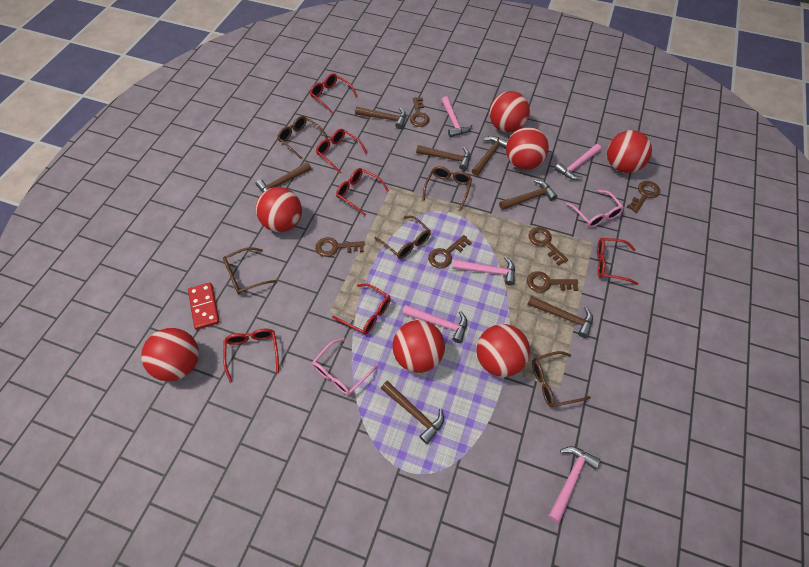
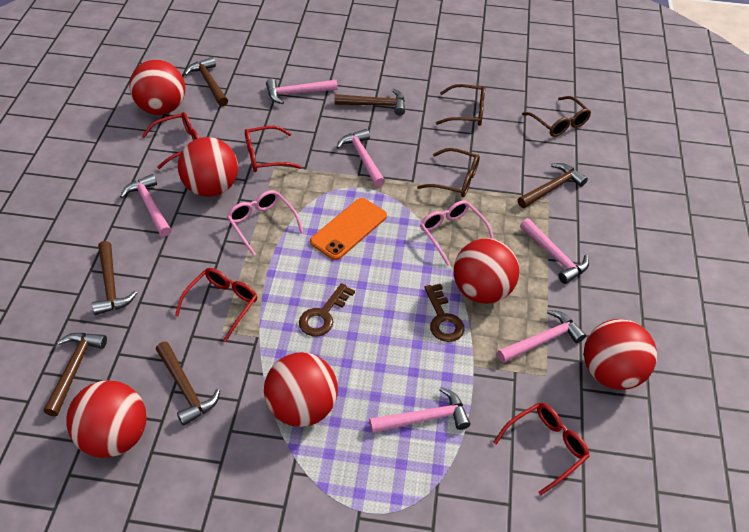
brown glasses: [223,247,277,294] [277,116,328,160] [374,216,431,259] [422,166,472,210] [532,351,591,408] = 5 -> [417,148,480,197] [436,84,485,126] [522,96,591,137] = 3
brown hammer: [255,162,312,193] [355,107,406,129] [381,381,444,444] [416,145,470,170] [472,136,508,176] [499,180,557,210] [527,296,593,338] = 7 -> [44,333,107,417] [92,241,137,315] [156,342,220,426] [184,57,228,106] [334,89,405,116] [518,163,588,208] = 6
brown key: [315,237,365,257] [410,97,430,127] [428,235,472,268] [527,271,578,292] [528,227,568,266] [627,181,660,213] = 6 -> [299,283,355,336] [424,284,464,342] = 2
orange phone: none = 0 -> [310,198,387,260] = 1
pink hammer: [402,305,467,343] [442,96,472,137] [453,257,515,286] [549,446,600,523] [555,144,601,180] = 5 -> [120,174,171,237] [266,79,338,104] [337,129,385,187] [369,387,470,433] [497,310,586,363] [520,218,589,284] = 6
red ball: [141,328,199,381] [256,187,302,232] [393,320,445,373] [476,324,530,377] [489,91,530,132] [506,127,549,170] [607,130,652,173] = 7 -> [66,381,147,458] [129,60,185,115] [178,137,238,197] [264,352,338,427] [454,238,519,304] [584,319,657,390] = 6
red domino: [188,282,220,330] = 1 -> none = 0
red glasses: [223,329,279,382] [310,73,357,113] [316,129,367,174] [332,283,391,335] [336,168,389,216] [597,238,639,285] = 6 -> [142,112,199,169] [175,268,257,342] [245,126,302,172] [493,403,590,495] = 4

